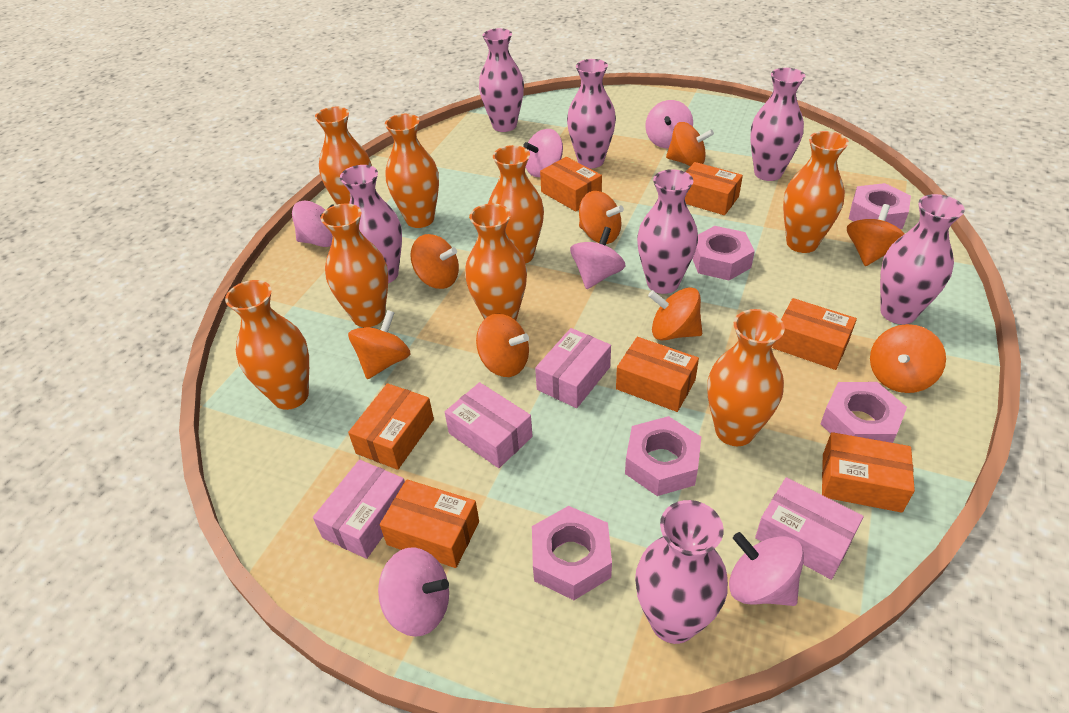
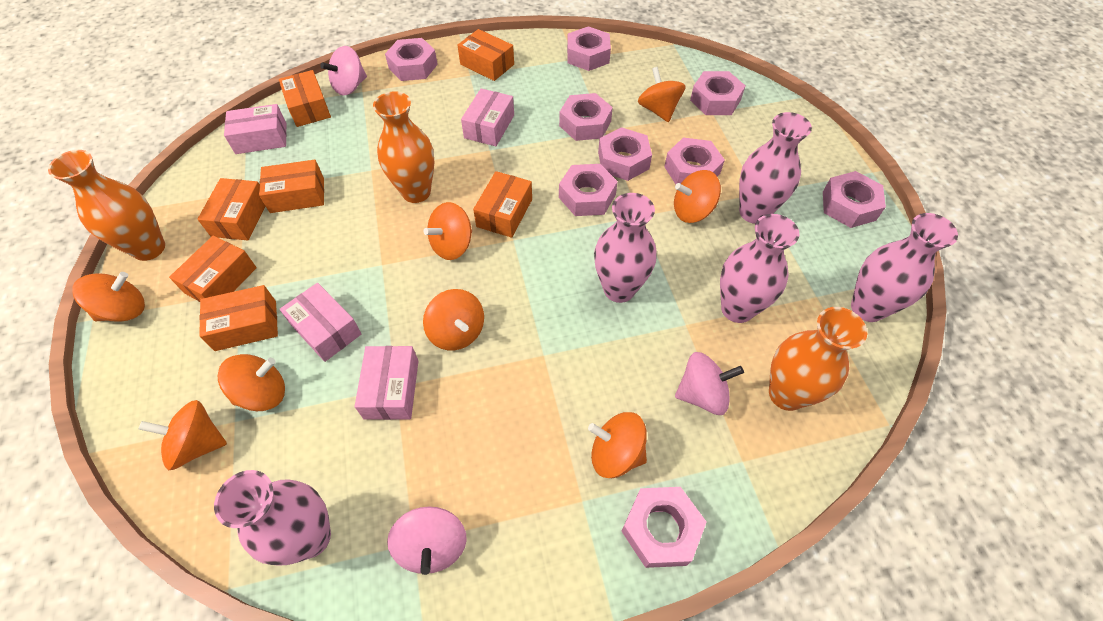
orange vase: [225,280,309,410] [315,107,372,205] [321,204,388,327] [385,114,439,228] [465,203,527,320] [488,145,544,264] [708,309,785,446] [783,131,849,253] = 8 -> [48,150,165,261] [373,91,435,203] [769,307,867,411] = 3
pink nut: [532,506,612,600] [625,416,701,496] [692,226,755,280] [821,382,907,443] [849,183,911,229] = 5 -> [385,38,438,81] [559,93,613,141] [559,164,618,216] [567,26,611,71] [598,127,652,181] [621,487,707,568] [664,138,725,184] [690,71,745,115] [823,171,886,228] = 9
pink spinning top: [292,201,334,247] [378,548,449,637] [523,129,563,177] [570,227,626,289] [645,100,693,148] [729,532,804,606] = 6 -> [320,46,367,95] [387,507,467,575] [675,352,744,415] = 3
pink vase: [340,165,402,283] [479,28,524,132] [567,59,616,168] [635,500,728,644] [637,169,698,294] [750,68,805,181] [880,194,965,324] = 7 -> [214,470,331,566] [594,193,657,303] [720,214,799,323] [739,112,812,224] [851,213,958,322] = 5

